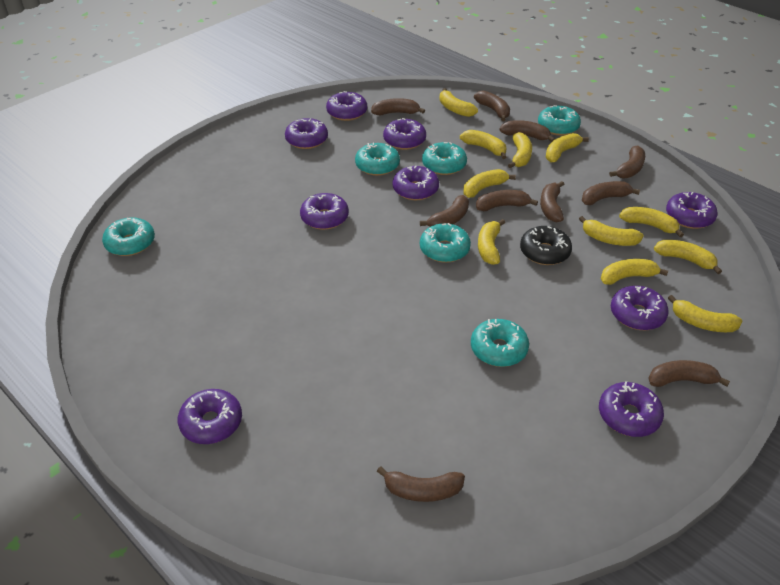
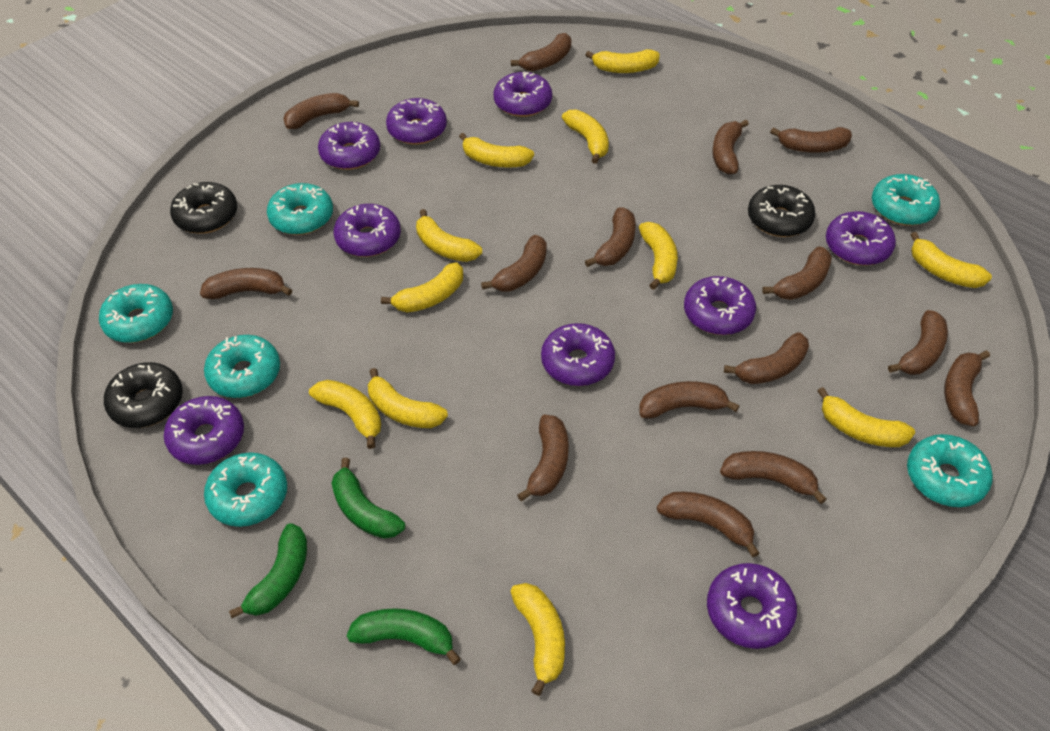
black donut: [520,226,572,265] = 1 -> [104,362,183,428] [170,182,237,234] [748,185,815,237] = 3
brown banana: [371,98,425,115] [377,466,465,502] [420,195,469,227] [474,91,510,121] [476,190,538,211] [499,120,555,142] [540,181,564,222] [582,181,640,205] [609,145,645,179] [649,360,730,387] = 10 -> [200,268,292,299] [283,93,359,129] [481,235,547,291] [511,33,571,71] [517,415,569,501] [585,208,636,267] [639,381,739,419] [657,492,759,557] [713,120,749,174] [720,451,826,504] [724,332,809,384] [762,246,832,300] [770,127,852,153] [888,310,948,374] [944,350,990,426] = 15
green banana: none = 0 -> [229,523,307,618] [332,458,405,539] [346,608,461,665] = 3

